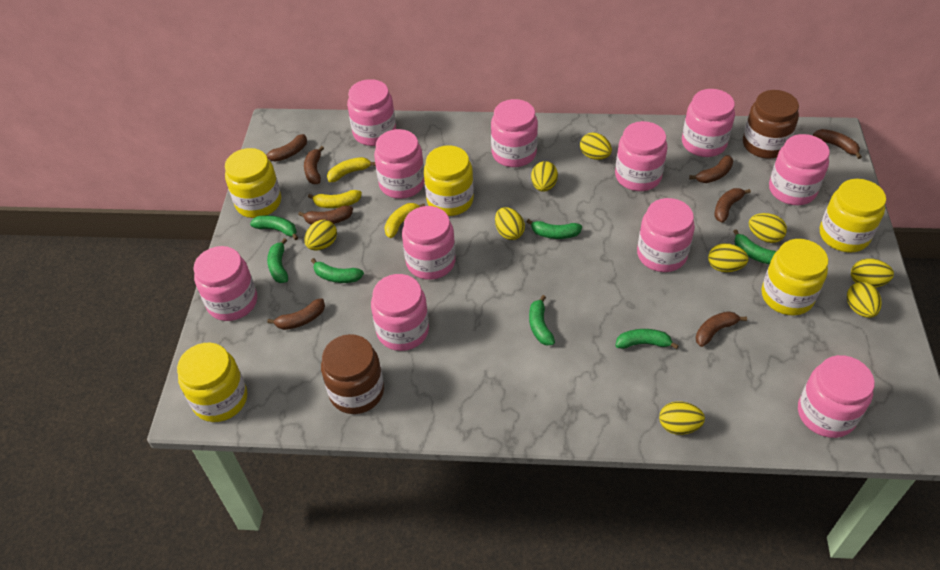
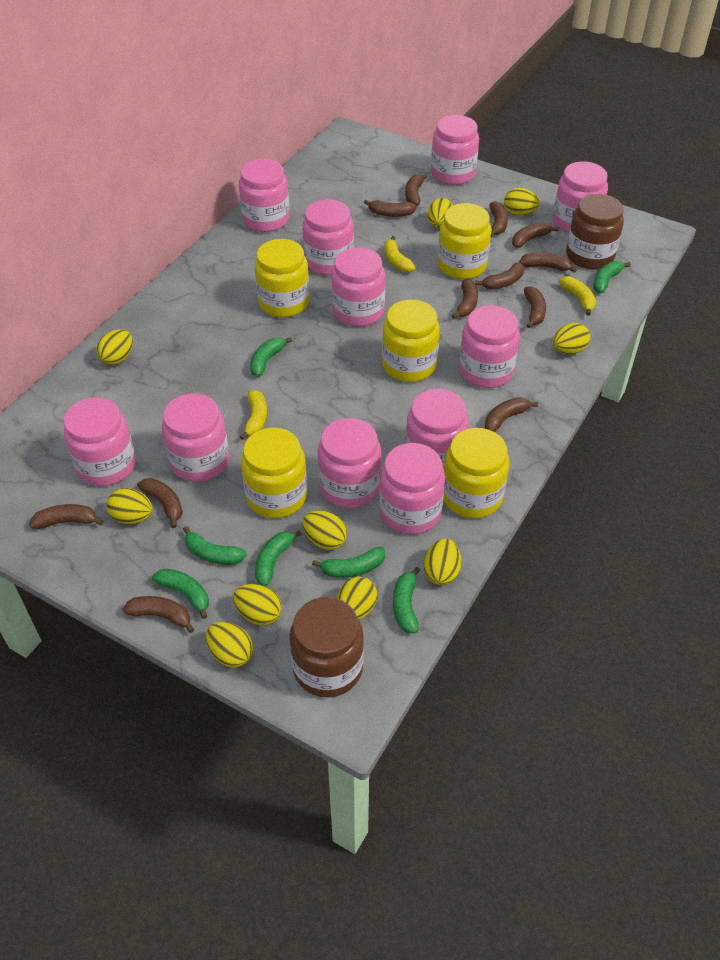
brown banana: [266,134,307,162] [267,298,325,330] [298,206,353,225] [304,146,324,184] [689,155,733,183] [696,311,747,347] [714,188,751,223] [813,129,862,159] = 8 -> [29,504,103,529] [123,596,194,633] [137,478,183,528] [364,200,417,217] [405,173,428,206] [452,279,478,319] [475,263,524,290] [485,397,538,432] [490,201,508,236] [512,222,559,248] [519,252,577,273] [524,286,546,328] = 12
yellow egg: [304,220,337,251] [495,207,525,240] [531,161,558,192] [580,132,612,160] [659,401,705,435] [708,243,749,272] [749,213,787,243] [847,282,882,318] [851,258,894,288] = 9 -> [96,329,133,365] [106,488,153,524] [206,622,253,667] [233,584,282,625] [302,510,348,550] [337,577,377,620] [424,538,461,585] [428,198,453,228] [504,188,540,215] [553,323,590,354] = 10

